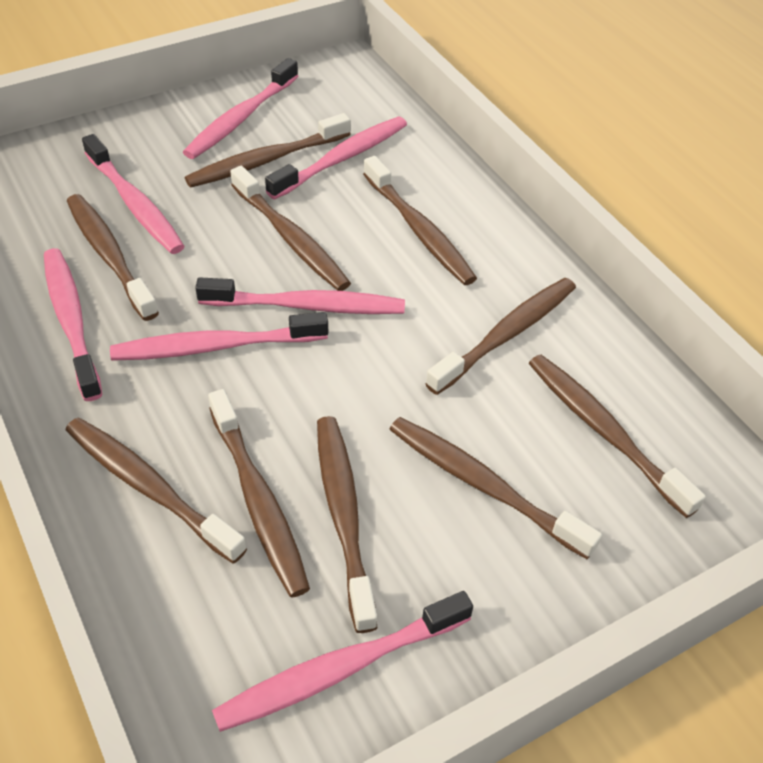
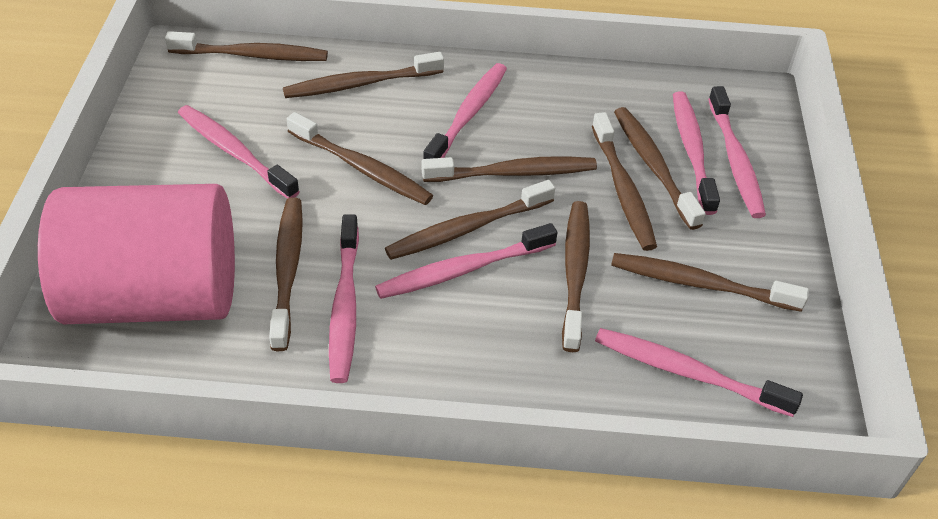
pink cylinder: none = 0 -> [38,184,235,324] = 1

